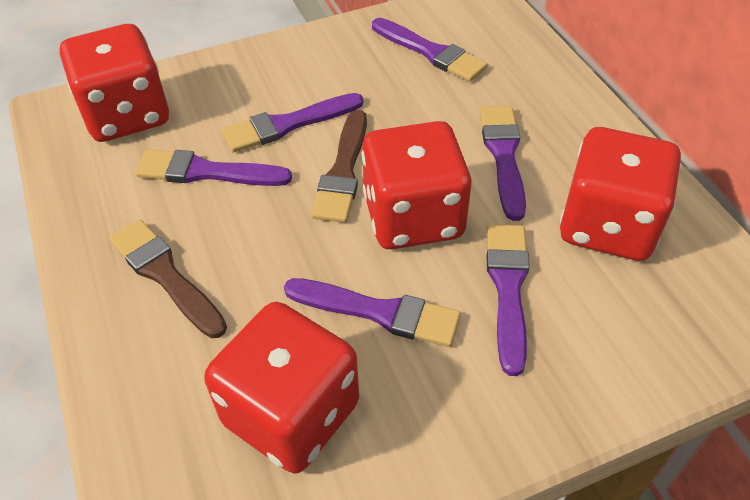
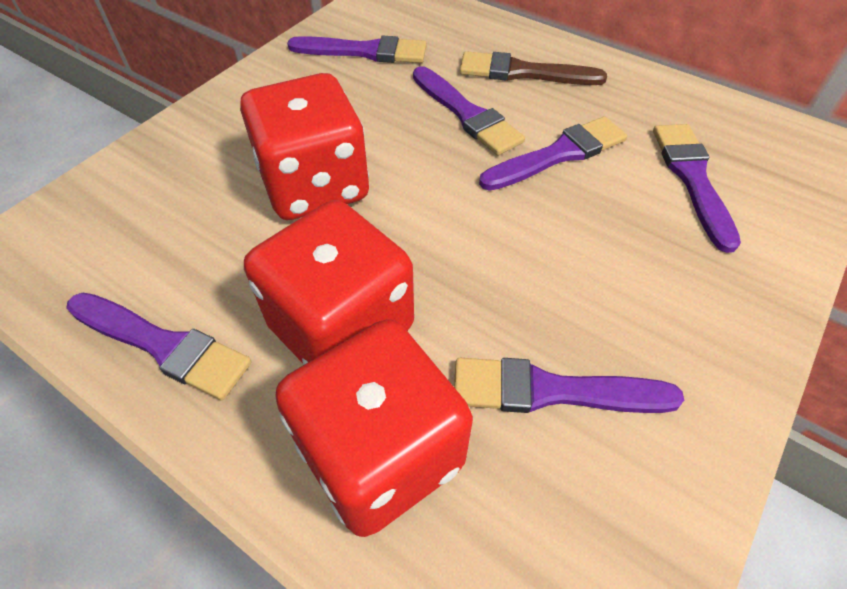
brown brush: [109,219,227,338] [311,110,367,223] = 2 -> [460,51,607,85] = 1
red dice: [60,24,169,142] [204,302,359,473] [361,121,472,249] [560,127,681,261] = 4 -> [240,73,369,220] [244,200,414,365] [275,319,473,537] = 3

